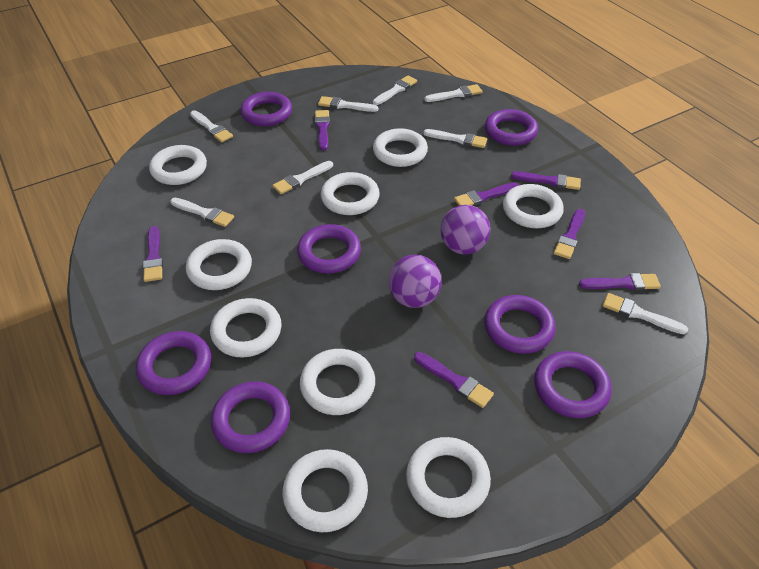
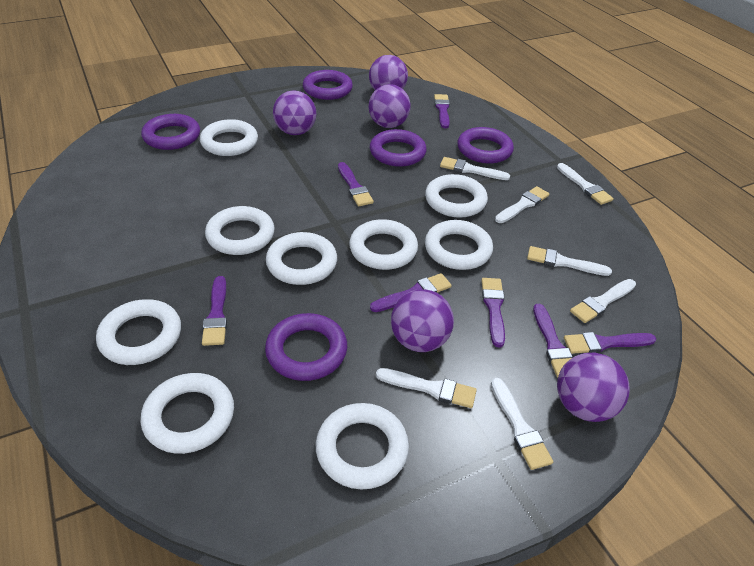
purple ball: [388,255,442,308] [440,205,491,255] = 2 -> [273,90,316,135] [368,84,411,128] [369,55,408,90] [391,289,454,352] [557,353,630,422] = 5
purple ring: [136,331,211,395] [211,382,290,453] [240,92,292,126] [297,224,361,274] [484,295,556,354] [485,109,538,146] [534,351,611,418] = 7 -> [141,114,200,150] [265,313,347,381] [303,70,353,100] [370,129,427,167] [457,127,514,164] = 5
white brush: [170,198,234,227] [190,111,233,143] [272,161,333,194] [318,96,378,112] [373,75,417,105] [423,129,487,148] [424,84,482,102] [603,293,688,334] = 8 -> [376,368,477,408] [440,157,510,180] [491,378,553,470] [495,186,549,223] [527,246,612,276] [557,163,613,205] [570,279,636,323] = 7

